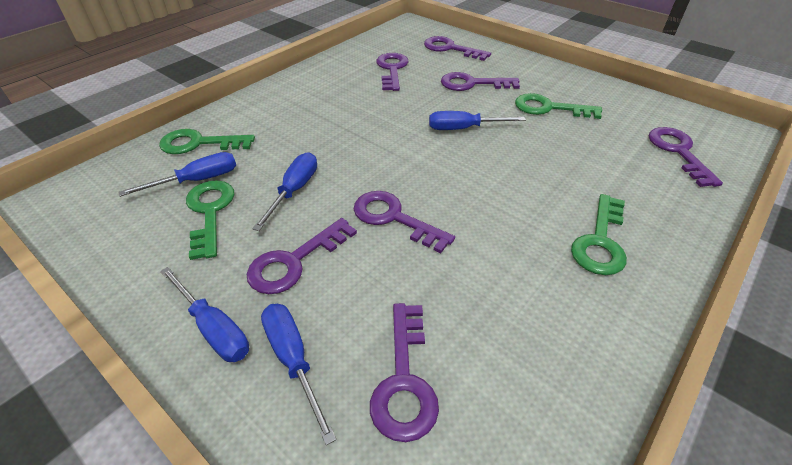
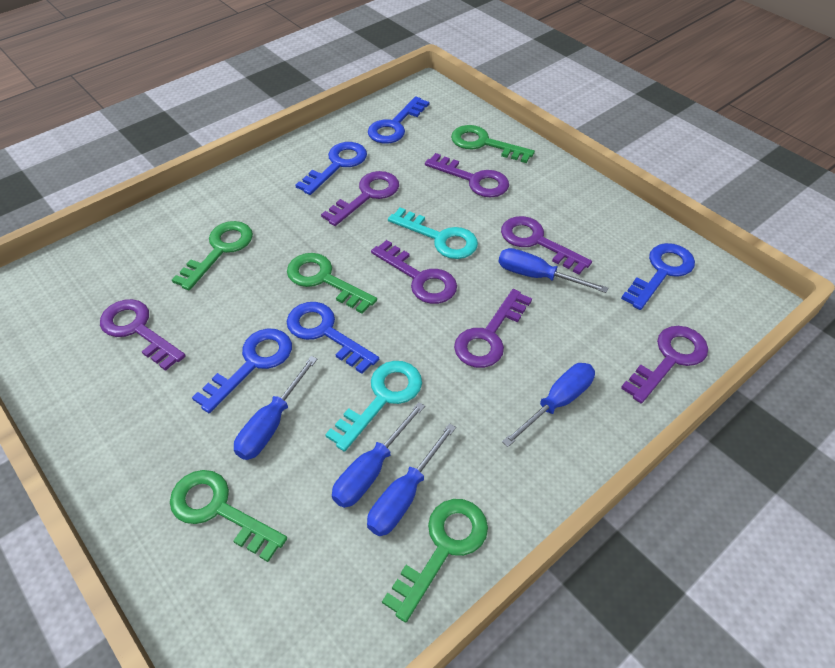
blue key: none = 0 -> [192,328,292,413] [287,302,379,374] [296,142,367,195] [368,96,429,143] [621,243,695,310] = 5
green key: [159,129,255,154] [186,180,234,260] [515,93,602,119] [571,194,627,275] = 4 -> [170,470,287,562] [172,221,253,290] [287,253,377,314] [382,499,488,623] [451,125,535,163] = 5
turquoise key: none = 0 -> [325,361,422,452] [388,207,478,259] = 2

